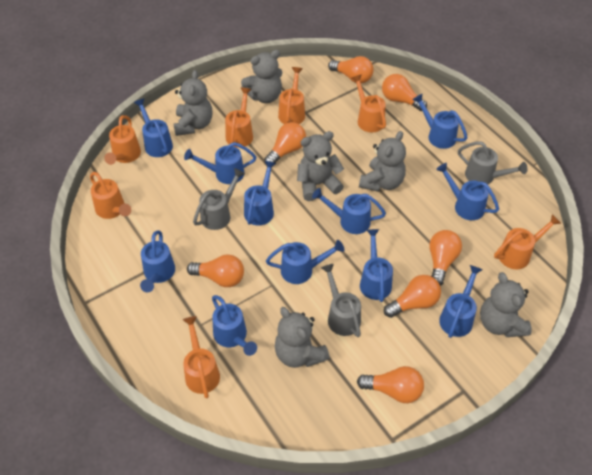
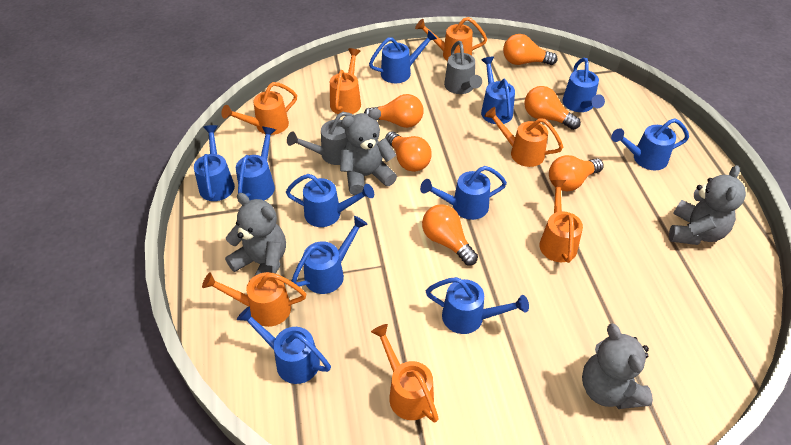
grey teddy bear: [174,70,212,136] [241,50,283,103] [274,307,330,368] [297,131,344,201] [359,131,406,192] [480,272,532,337] = 6 -> [225,193,286,276] [340,108,397,195] [582,323,653,409] [669,165,746,245] = 4
grey watering can: [193,168,245,230] [321,264,361,337] [458,141,528,185] = 3 -> [287,112,354,165] [444,41,482,94] = 2
orange light bulb: [187,254,244,287] [264,122,306,164] [328,56,374,83] [357,366,424,403] [382,74,427,111] [384,275,441,318] [429,230,462,286] = 7 -> [364,94,424,128] [385,131,432,172] [422,204,478,265] [503,34,558,65] [524,86,581,130] [549,155,604,191] = 6

